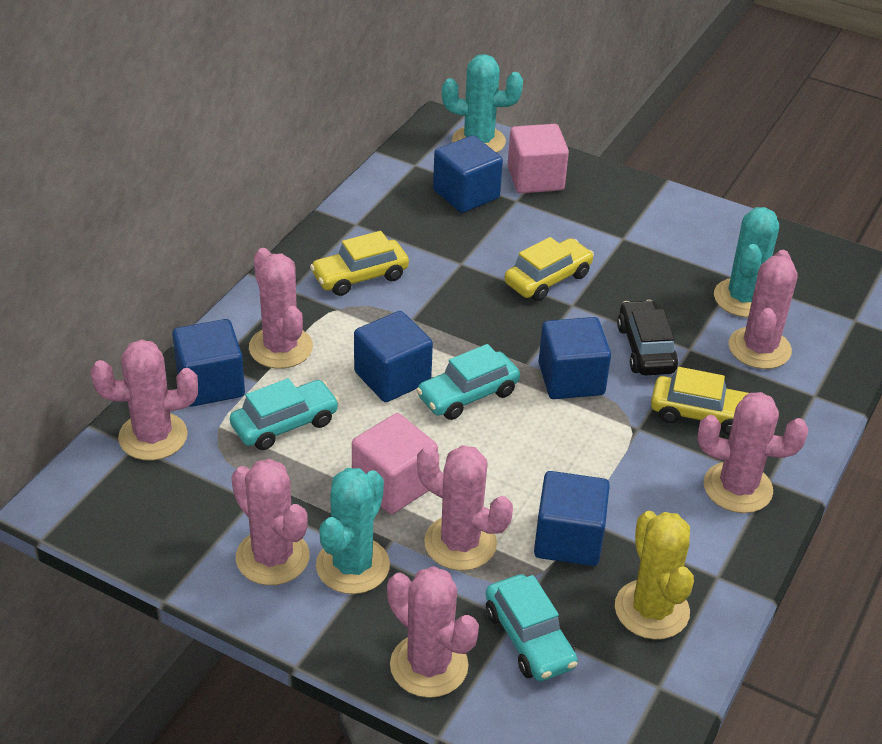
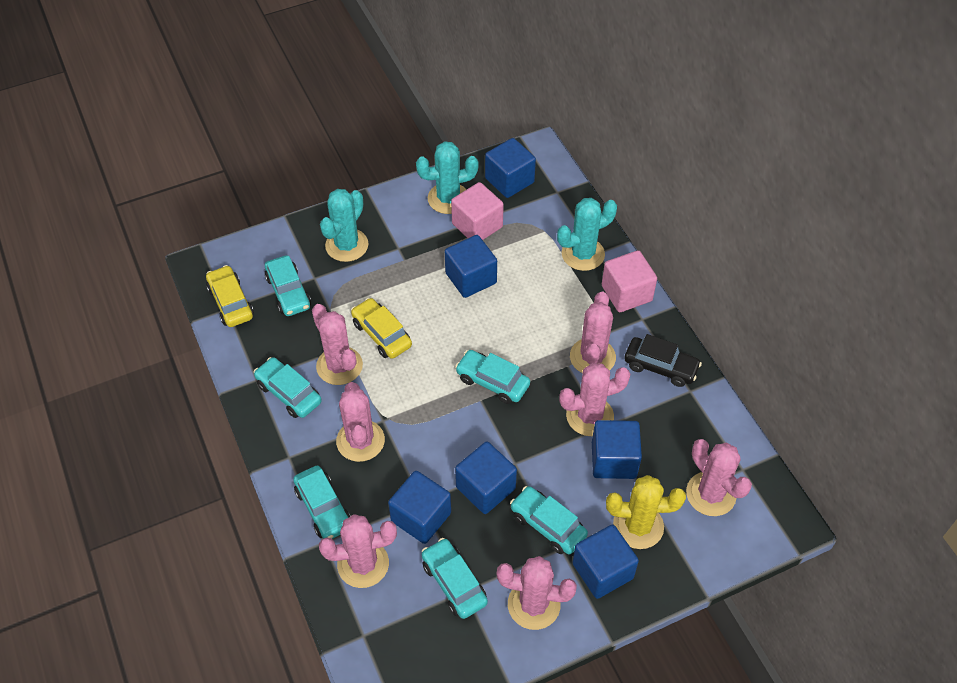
blue cube: [172,319,245,407] [354,311,433,402] [433,135,503,213] [534,471,610,566] [538,317,611,399] = 5 -> [388,471,451,544] [445,235,497,298] [455,442,517,514] [485,138,536,198] [572,524,639,599] [592,420,642,479] = 6
turquoise car: [230,378,339,450] [416,344,520,420] [486,574,578,681] = 3 -> [254,357,322,418] [265,255,311,316] [293,466,350,539] [421,538,488,619] [455,350,530,404] [510,486,588,554] = 6
yellow car: [310,231,409,296] [504,237,594,301] [651,367,749,435] = 3 -> [206,265,254,327] [351,298,412,359] = 2

